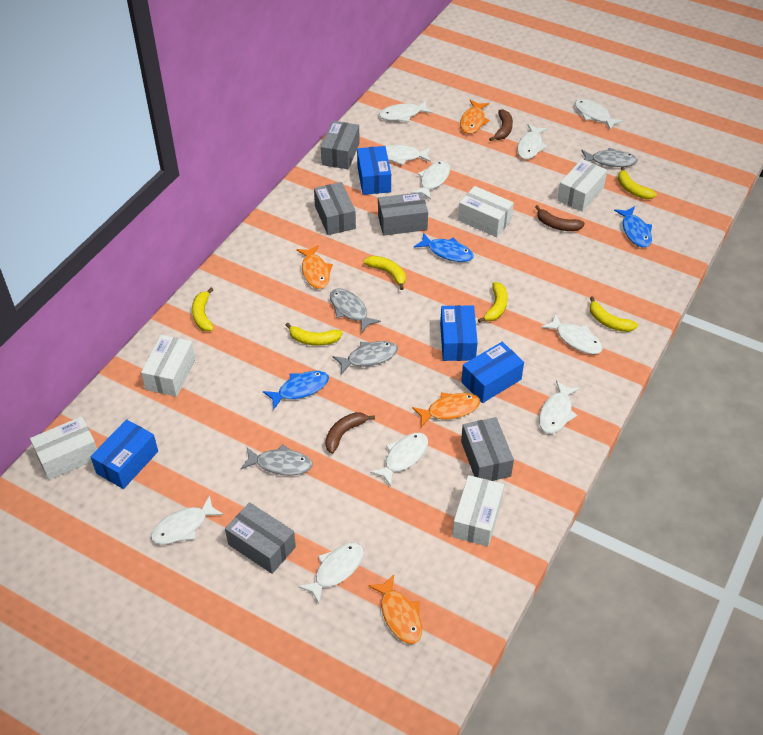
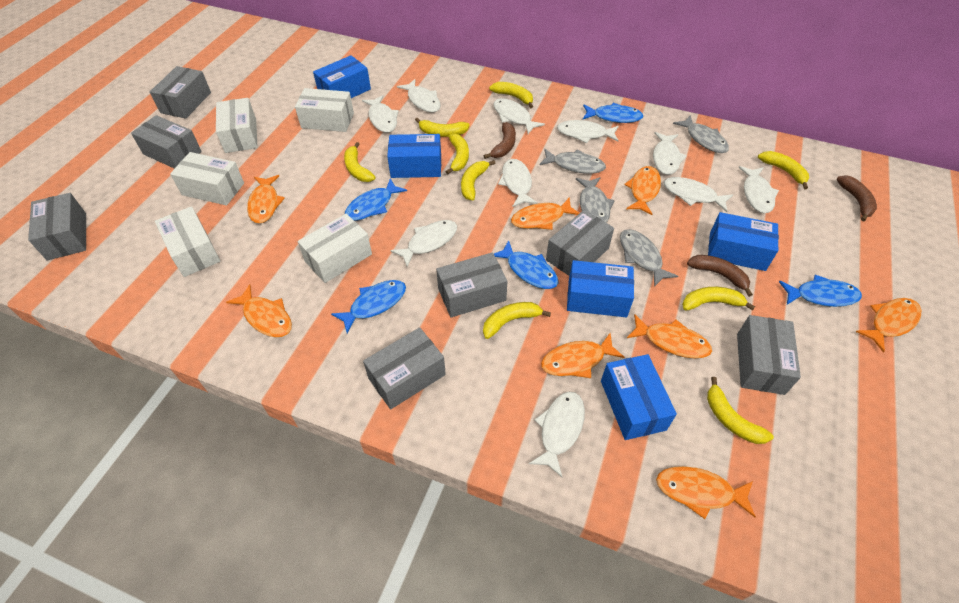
blue box: [90,419,158,489] [357,146,391,195] [440,305,478,361] [461,342,524,403] = 4 -> [313,55,371,98] [387,134,441,178] [567,260,634,318] [601,354,677,440] [708,212,779,271] = 5
blue fish: [263,371,329,410] [414,233,474,262] [614,206,652,248] = 3 -> [331,280,406,333] [345,178,407,221] [494,240,559,289] [583,103,644,123] [779,275,862,307] = 5
grey box: [225,502,296,574] [314,182,356,235] [321,121,360,169] [378,192,428,235] [461,417,514,481] = 5 -> [28,193,86,260] [131,115,202,169] [150,66,211,119] [363,327,446,409] [436,252,507,318] [546,210,614,276] [737,315,801,395] = 7
orange fish: [296,245,333,289] [368,575,422,644] [412,392,480,427] [460,100,490,134] = 4 -> [226,284,292,337] [247,175,285,223] [511,198,579,230] [541,333,625,378] [624,166,661,215] [627,314,712,358] [656,466,756,519] [856,298,921,353] = 8
yellow banana: [192,288,214,332] [286,323,342,346] [363,256,406,290] [478,282,508,323] [590,296,638,332] [618,166,657,199] = 6 -> [344,142,375,182] [415,118,470,137] [446,133,469,174] [461,160,495,200] [483,302,551,339] [489,82,533,108] [682,287,755,311] [707,377,774,444] [758,151,809,189] = 9

